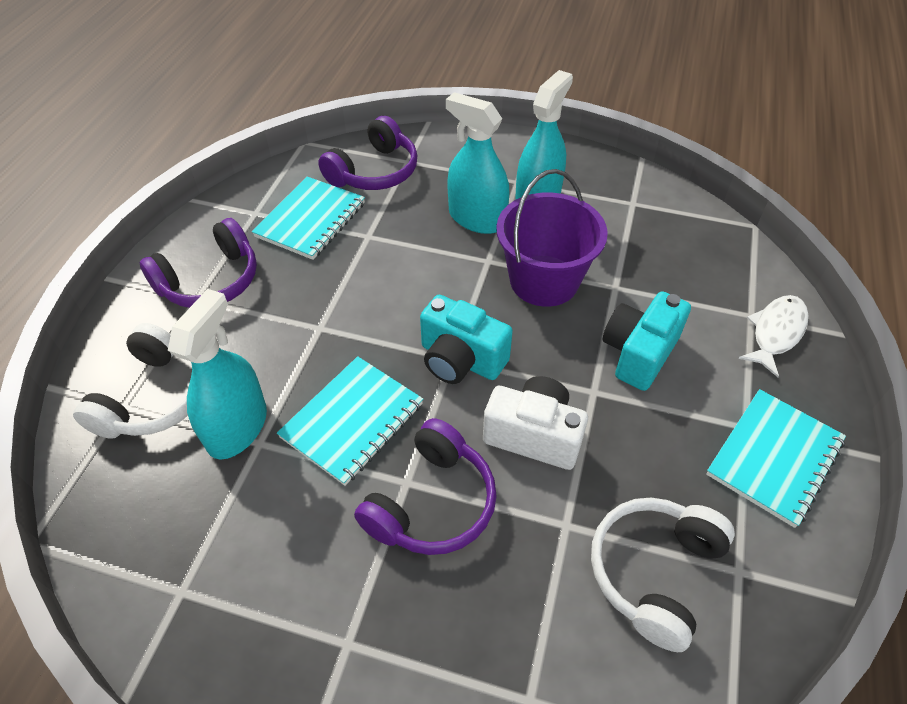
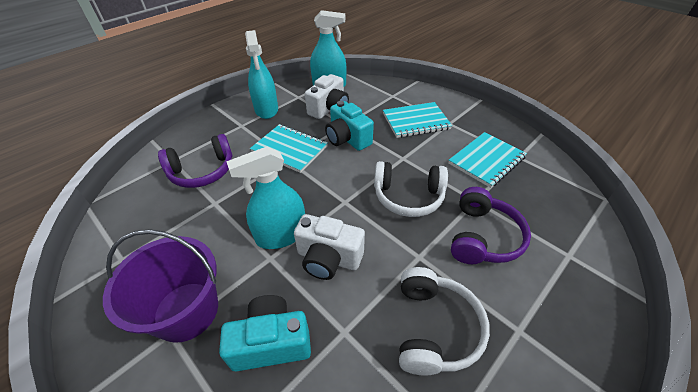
purple headphones: [140,218,257,308] [318,116,417,190] [354,418,497,555] = 3 -> [158,134,232,188] [451,187,531,264] = 2
white camera: [483,376,588,470] = 1 -> [294,214,365,280] [305,74,349,119] = 2
white fish: [738,295,809,377] = 1 -> none = 0

